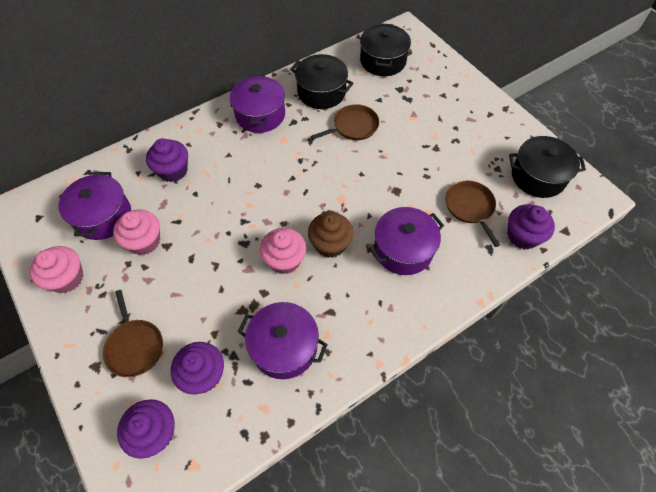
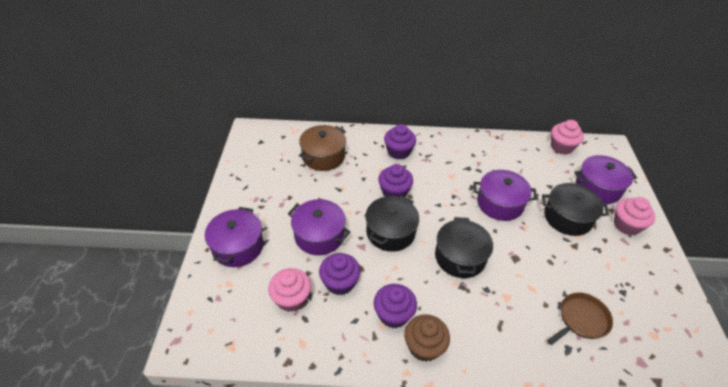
brown pan: [103,290,163,377] [311,104,379,140] [446,181,500,247] = 3 -> [547,292,613,345] = 1
brown pot: none = 0 -> [299,125,346,171] = 1

